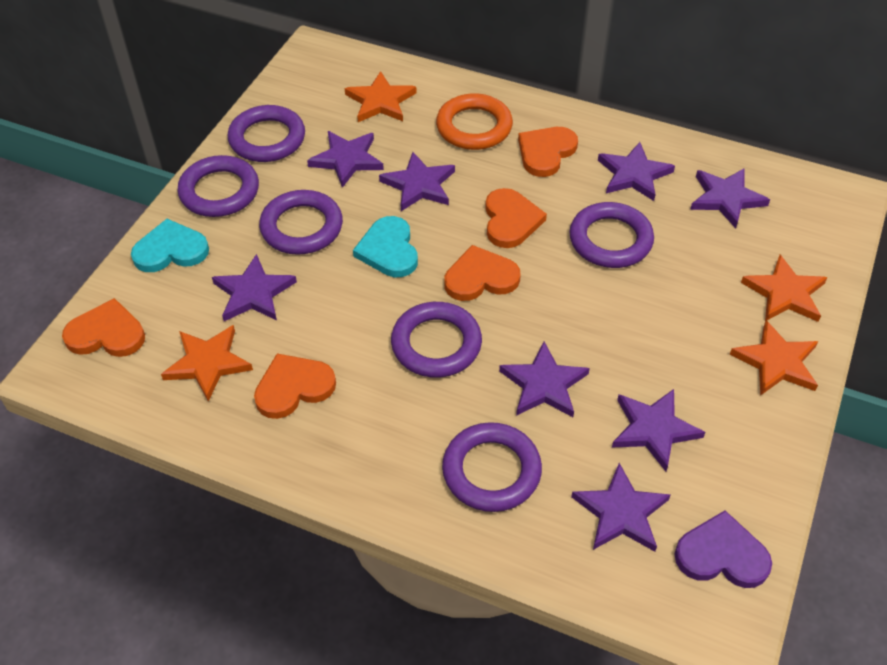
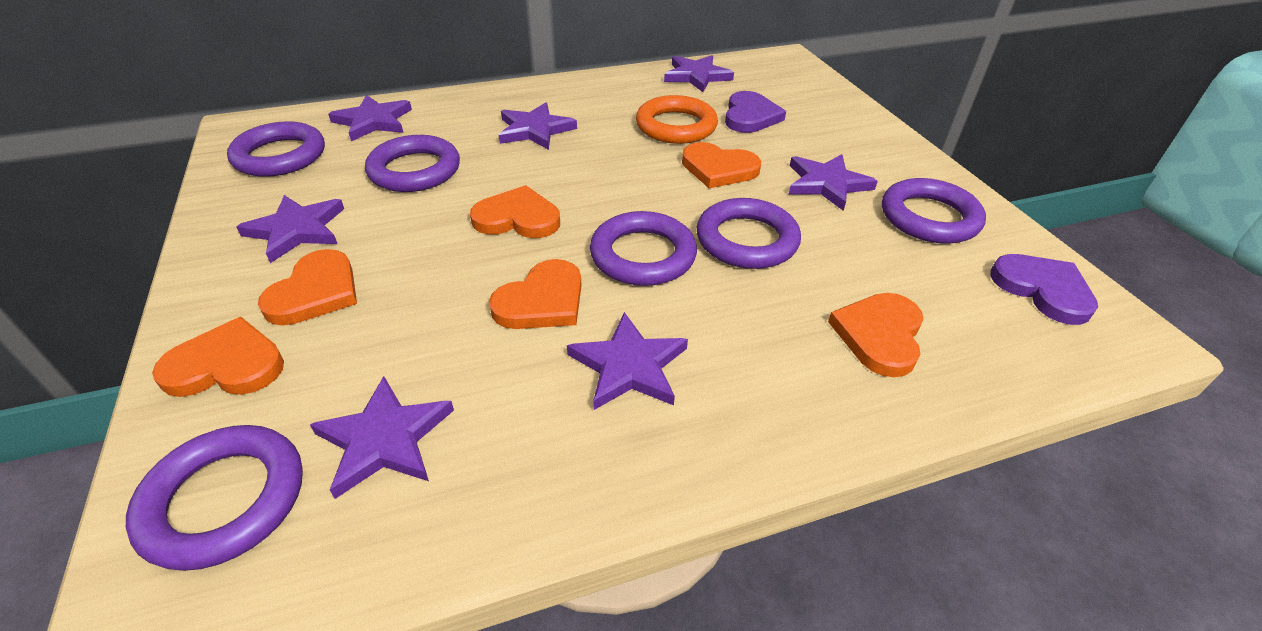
orange heart: [62,298,145,357] [254,353,336,419] [444,245,521,301] [485,188,547,248] [518,127,578,177] = 5 -> [152,317,284,397] [258,249,357,325] [470,185,560,238] [489,259,581,329] [682,142,761,188] [828,293,924,377] = 6
orange star: [161,325,253,401] [345,71,417,122] [730,320,818,396] [741,255,827,322] = 4 -> none = 0
purple heart: [675,511,772,588] = 1 -> [725,91,786,133] [990,254,1098,325] = 2
purple star: [212,254,297,321] [307,131,384,188] [379,152,455,211] [499,342,590,417] [571,463,671,552] [598,142,675,201] [612,389,705,471] [690,168,770,228] = 8 -> [237,195,344,263] [310,376,454,499] [328,95,412,141] [499,102,577,150] [567,312,688,410] [664,55,734,92] [788,154,878,211] = 7
turquoise heart: [131,219,209,272] [353,216,418,277] = 2 -> none = 0

